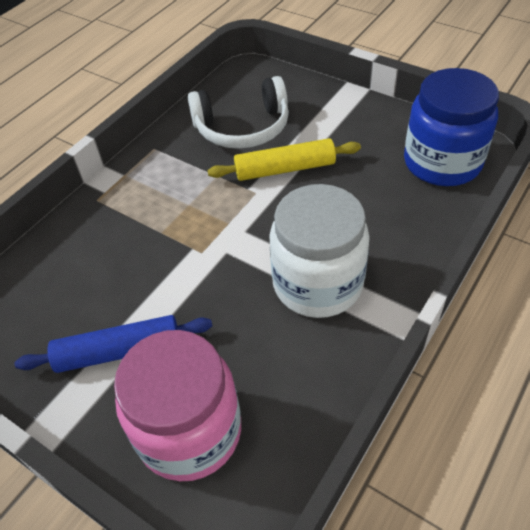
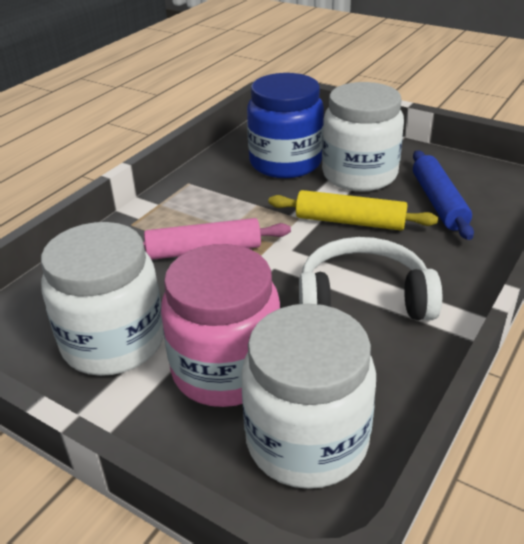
pink rolling pin: none = 0 -> [143,218,291,260] = 1
white jar: [269,184,370,318] = 1 -> [41,222,164,376] [241,304,376,489] [322,82,404,192] = 3

